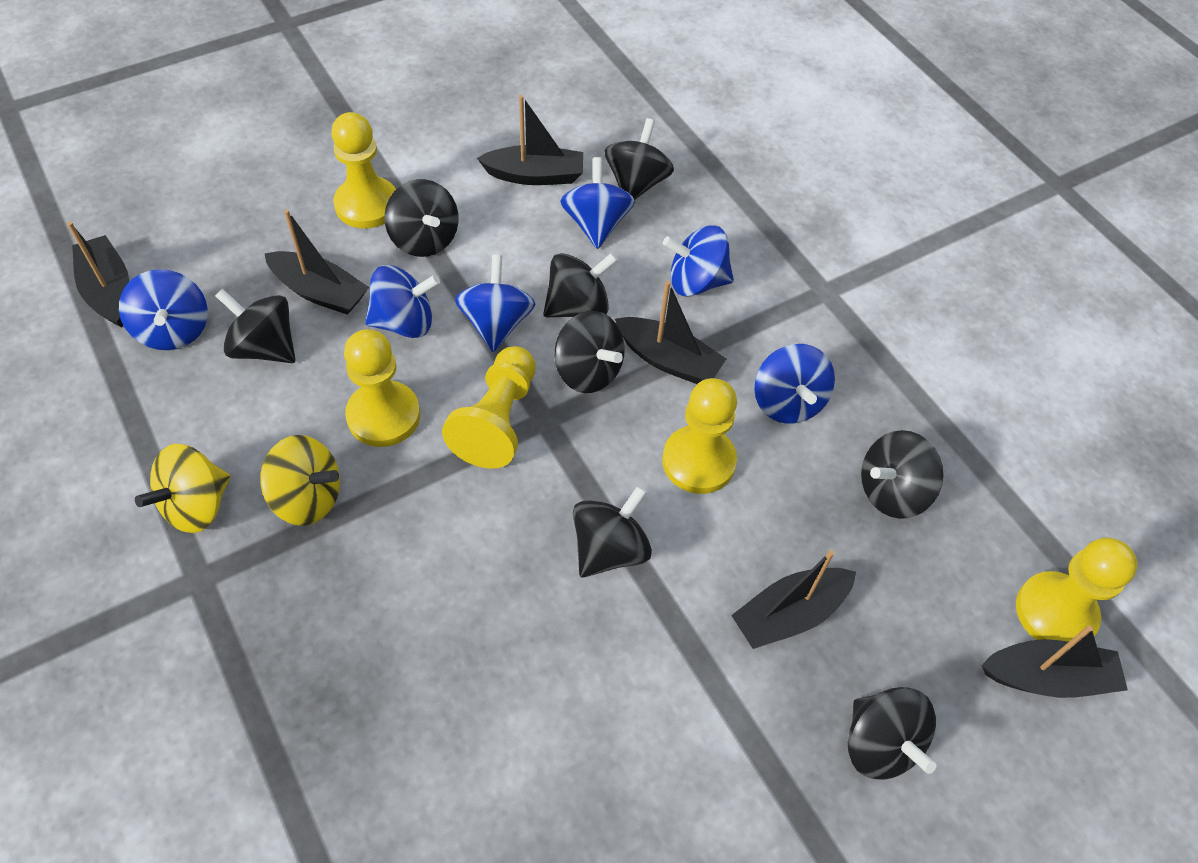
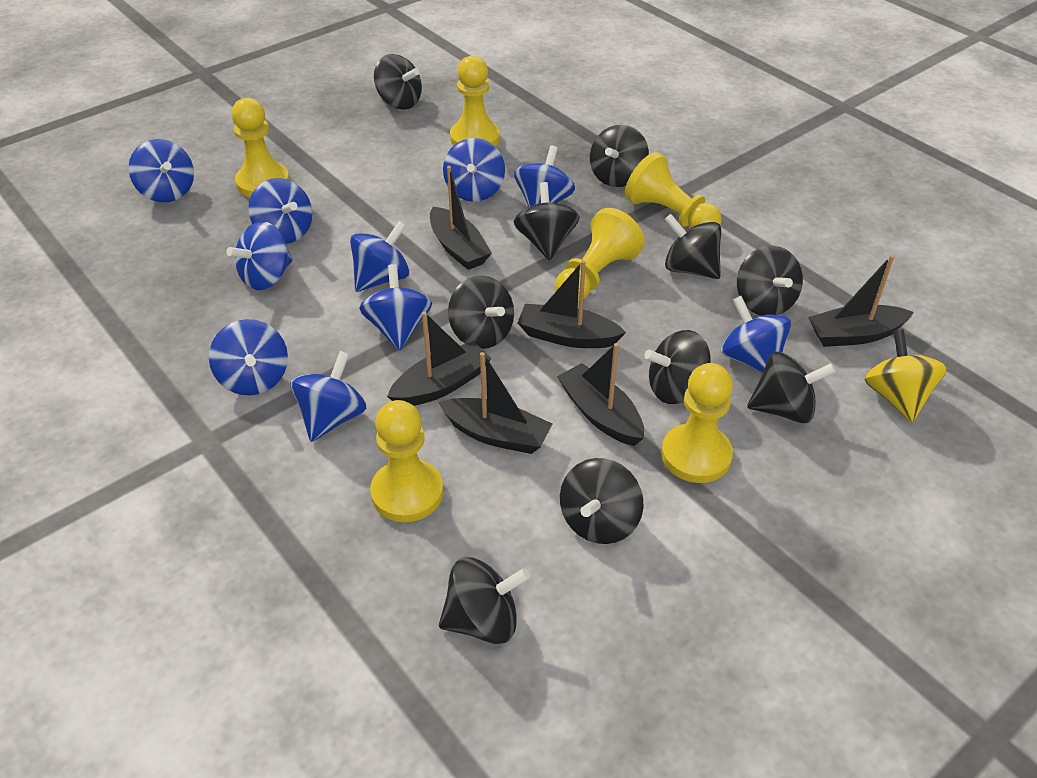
black spinning top: [215,288,296,363] [384,179,459,257] [543,253,618,317] [554,311,625,393] [573,486,652,578] [604,118,674,200] [848,687,936,780] [861,430,944,519] = 8 -> [374,54,422,110] [439,557,530,644] [448,276,514,349] [514,182,579,261] [560,458,643,544] [590,125,649,187] [644,330,710,404] [664,214,721,279] [737,246,803,316] [747,352,836,423] = 10
blue spinning top: [119,269,208,350] [365,265,440,338] [455,255,535,352] [560,157,635,249] [663,225,734,297] [754,344,835,424] = 6 -> [128,139,194,202] [209,319,288,395] [227,221,292,290] [248,178,312,244] [291,351,366,442] [350,221,410,292] [359,264,432,351] [443,138,505,202] [514,145,575,207] [721,296,791,373] = 10
yellow pawn: [331,112,396,228] [344,329,420,447] [442,346,536,469] [662,378,737,494] [1016,537,1138,642] = 5 -> [231,98,290,197] [370,400,443,522] [450,56,500,146] [555,208,645,303] [625,152,722,228] [661,363,733,483] = 6
yellow spinning top: [135,444,230,533] [261,435,340,525] = 2 -> [864,329,947,422] = 1

